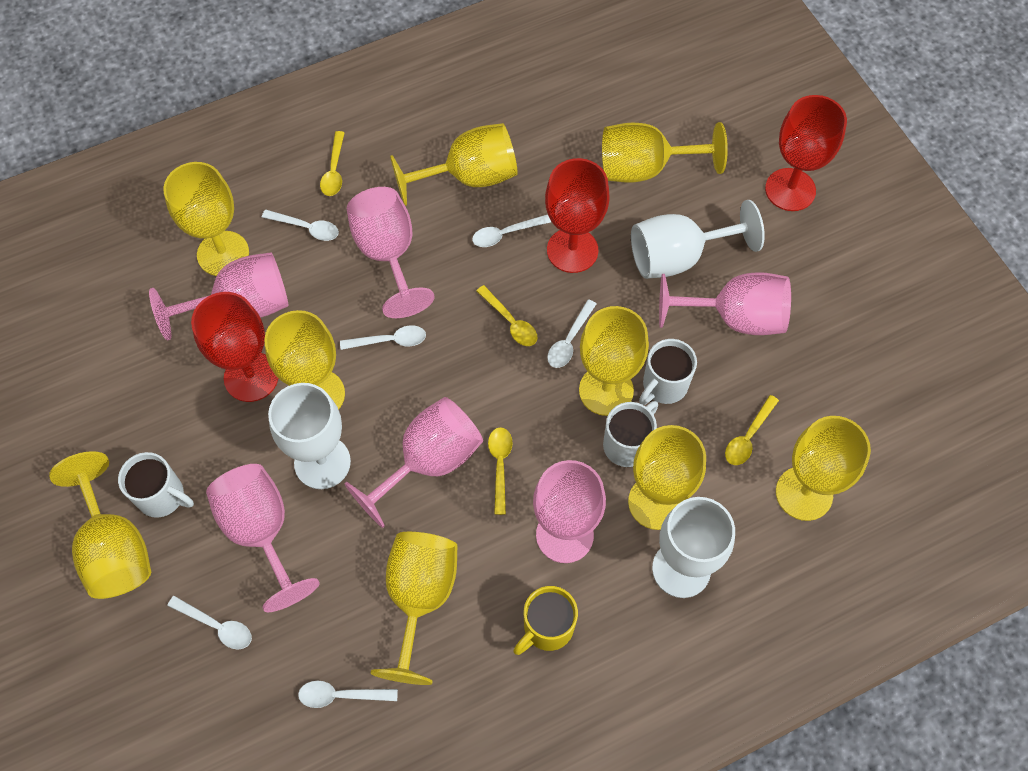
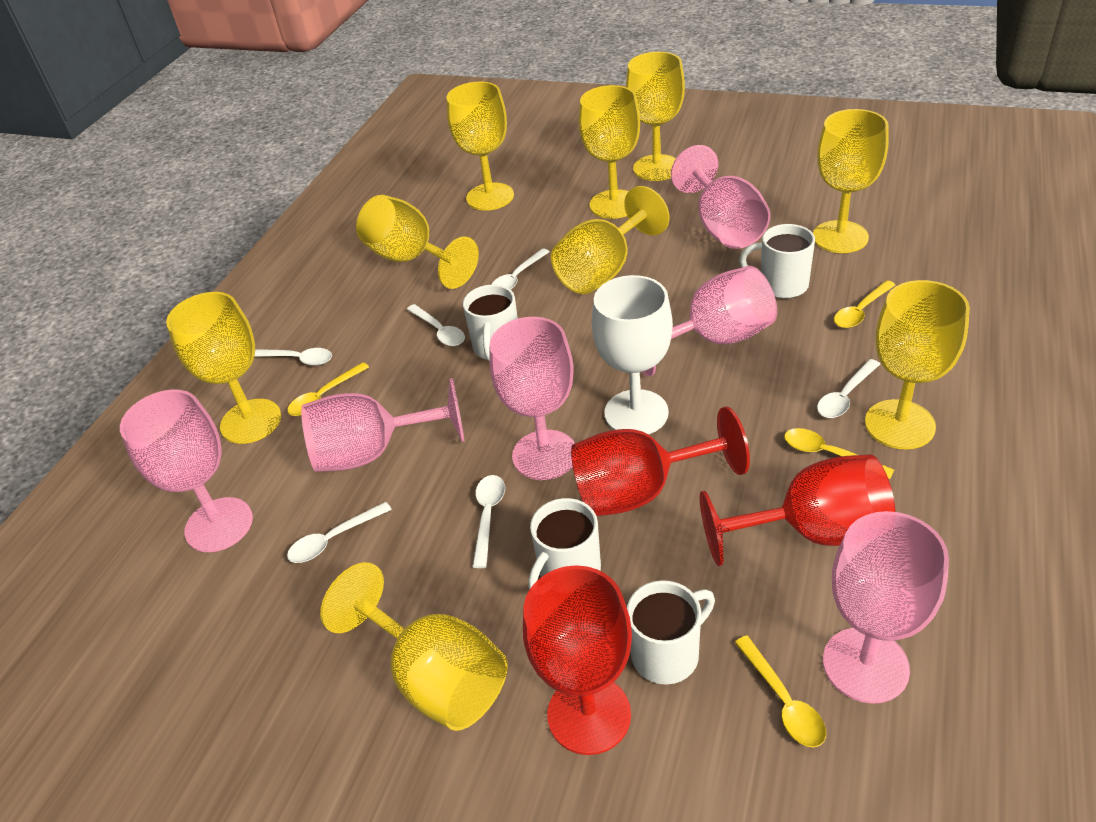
white goblet: [268,383,351,489] [631,200,765,279] [652,497,735,598] = 3 -> [592,275,673,434] = 1
white mug: [118,452,194,518] [603,401,658,467] [639,339,697,405] = 3 -> [463,284,518,362] [528,498,601,590] [627,580,715,685] [739,224,815,298] = 4
yellow mug: [513,586,578,655] = 1 -> none = 0

